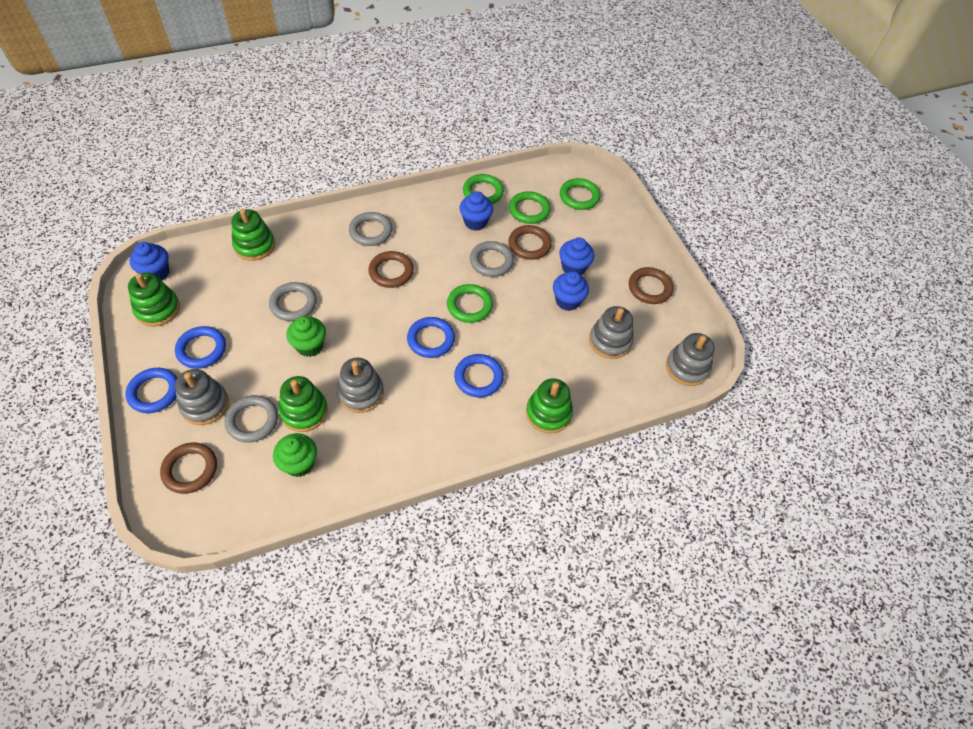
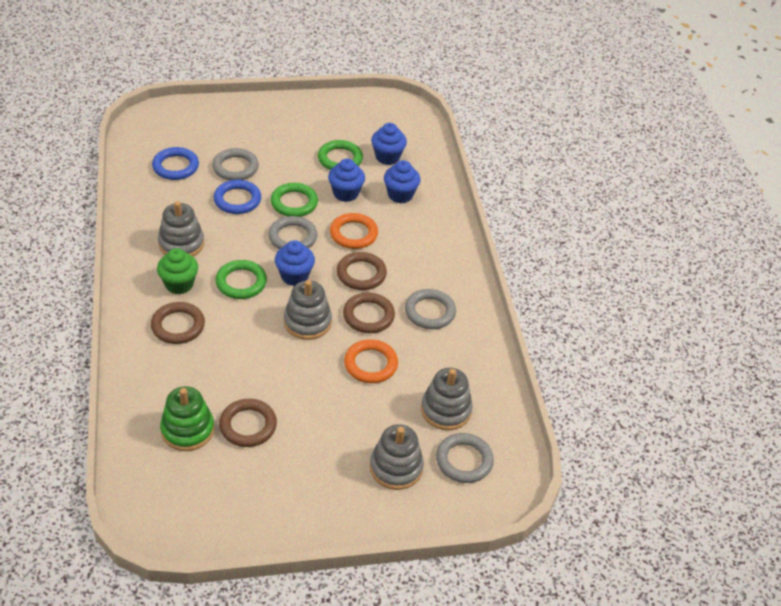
blue ring: [126,368,177,413] [175,326,226,369] [407,317,455,358] [454,354,504,398] = 4 -> [152,147,199,180] [214,180,261,214] = 2
green cupcake: [273,433,317,477] [286,316,326,357] = 2 -> [157,248,198,294] = 1
green ring: [447,284,493,323] [463,174,504,204] [509,191,551,224] [560,178,600,210] = 4 -> [215,260,267,299] [271,183,318,217] [318,140,363,170] = 3
green stacking toy: [128,273,180,327] [232,209,275,261] [278,376,328,432] [526,379,573,433] = 4 -> [160,386,214,451] = 1
orange ring: none = 0 -> [330,213,378,249] [344,339,398,383] = 2

